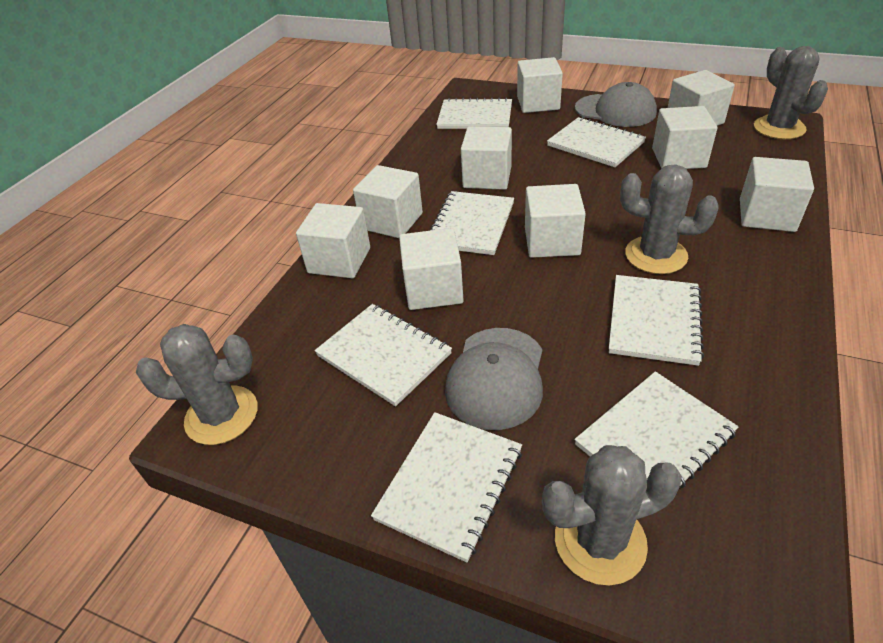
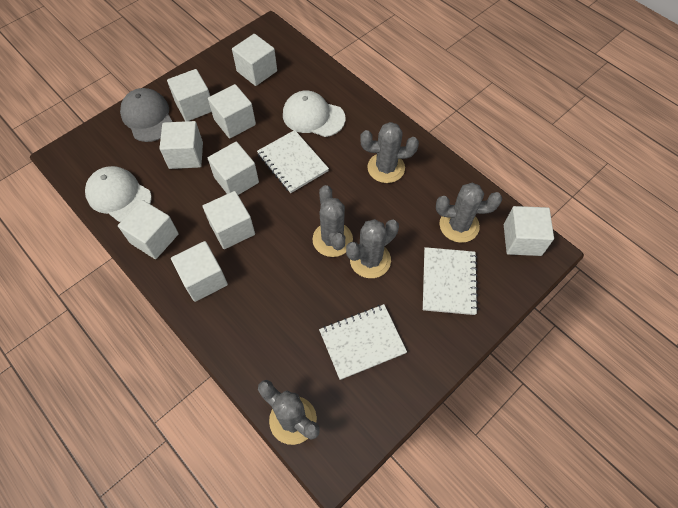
grey cactus: [136,324,258,445] [542,445,682,585] [620,164,719,274] [754,46,828,139] = 4 -> [258,380,320,445] [312,185,353,257] [346,219,399,278] [360,122,419,183] [436,183,502,243] = 5
grey cap: [445,328,543,430] [575,82,657,127] = 2 -> [120,88,173,142] = 1
white cap: none = 0 -> [85,166,152,222] [283,90,345,137] = 2
white notebook: [315,304,452,406] [371,412,522,563] [429,191,514,255] [436,97,512,129] [547,117,646,167] [574,371,739,495] [609,275,704,366] = 7 -> [257,130,329,193] [319,304,407,380] [423,247,478,315] = 3

